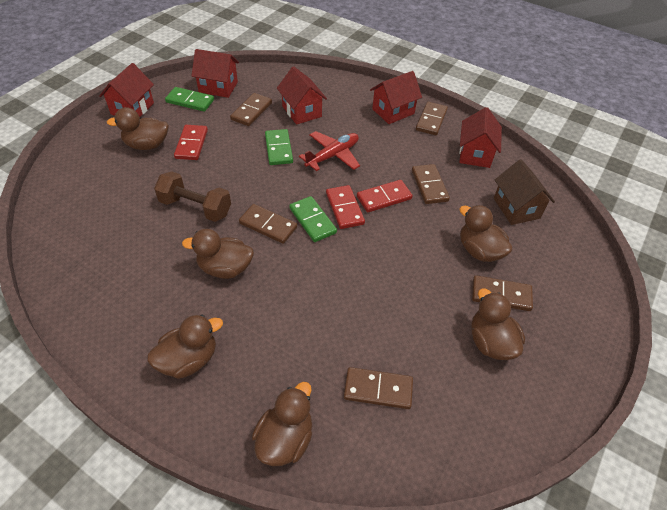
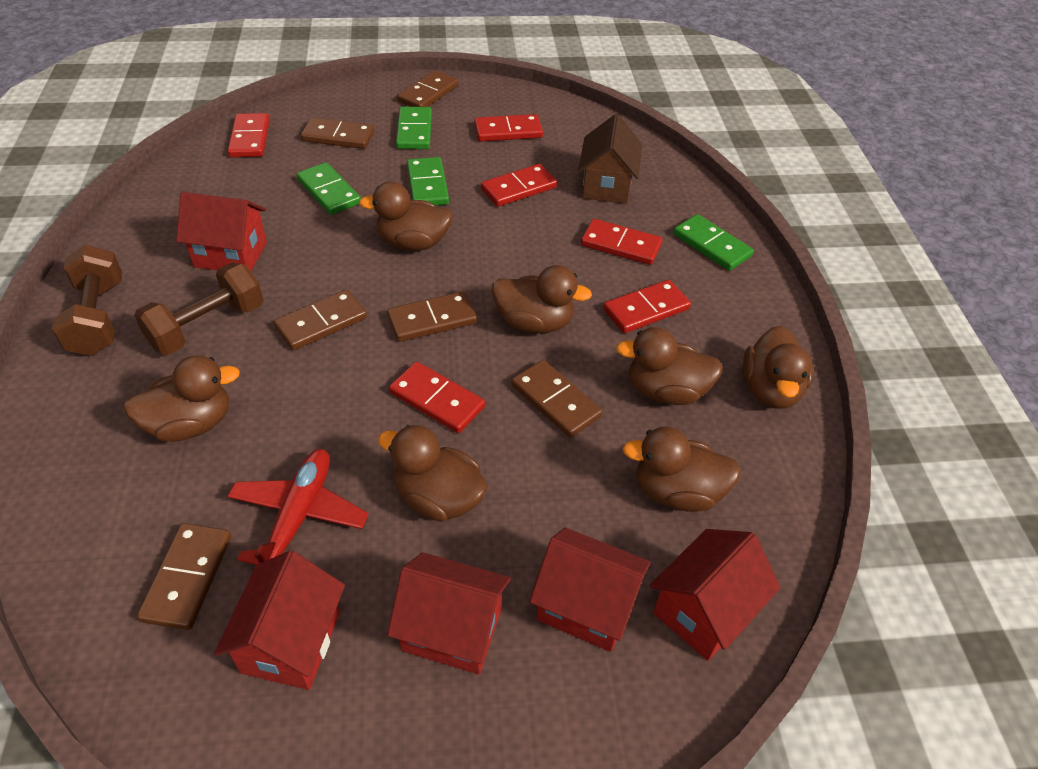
brown duck: [107,107,169,150] [147,314,223,379] [182,229,254,279] [252,382,312,466] [460,205,513,262] [471,288,525,360] = 6 -> [123,355,240,442] [359,181,453,251] [378,425,488,522] [492,265,592,334] [616,327,723,405] [622,427,741,512] [743,326,813,409] = 7
brown dumbbell: [154,171,231,222] = 1 -> [52,245,122,356] [134,263,263,355] = 2
green domino: [165,87,214,112] [265,129,293,165] [289,196,337,242] = 3 -> [296,162,361,215] [396,107,432,149] [407,157,449,205] [673,214,754,271] = 4
red domino: [174,125,208,160] [326,185,365,229] [357,180,413,212] = 3 -> [228,113,270,157] [389,362,485,433] [474,114,543,142] [481,164,557,207] [581,219,662,265] [603,280,691,333] = 6

